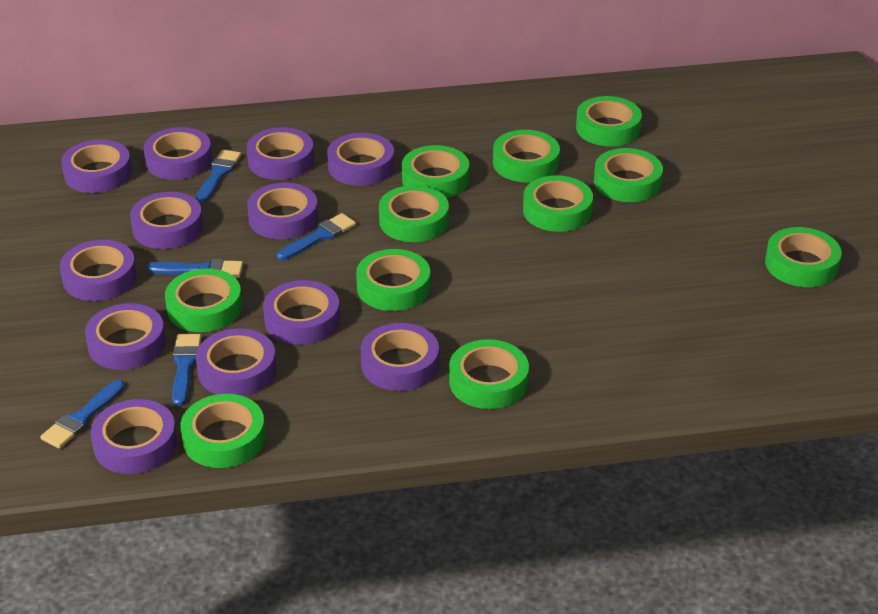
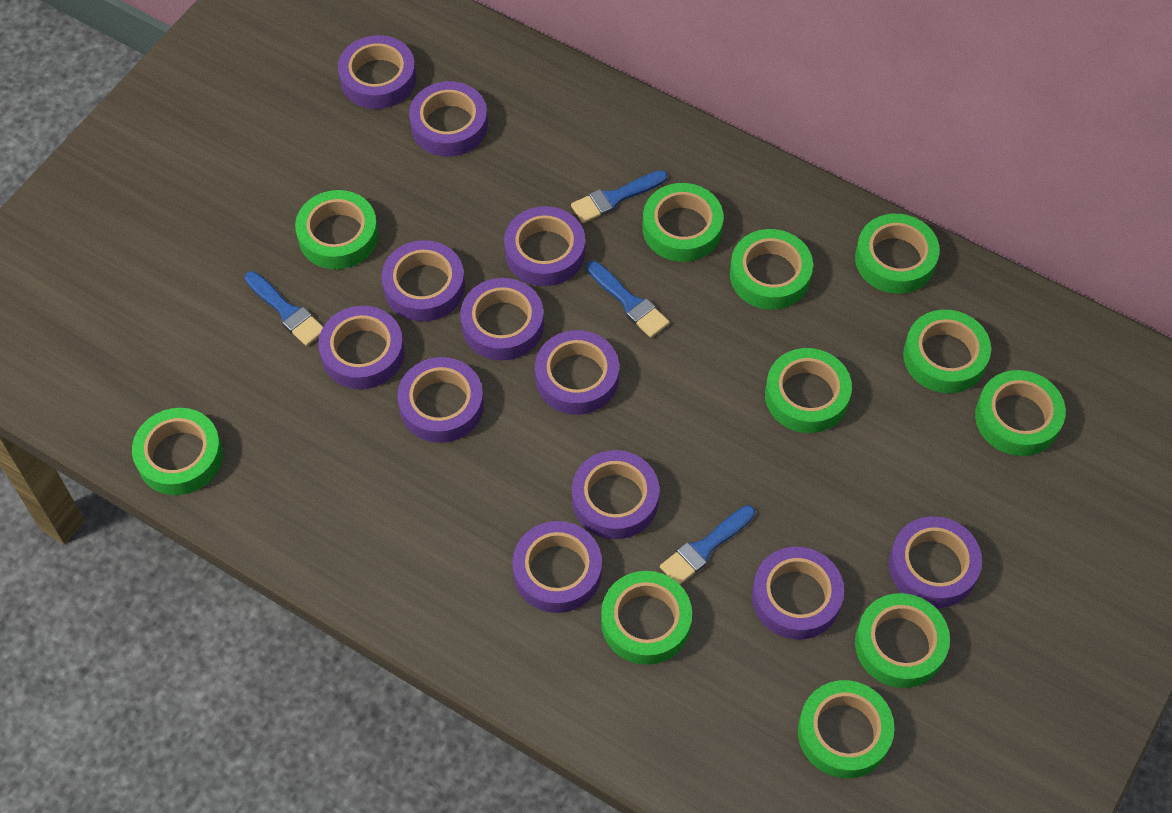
blue brush: [40,380,125,449] [147,259,243,278] [172,334,201,406] [196,150,241,203] [277,213,356,260] = 5 -> [245,271,323,346] [571,170,668,223] [587,261,669,338] [660,505,755,584] = 4

